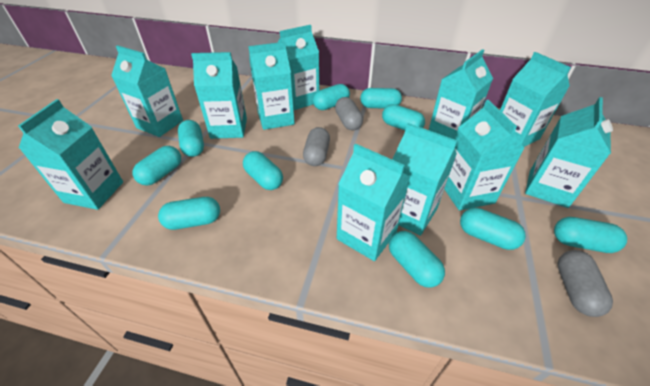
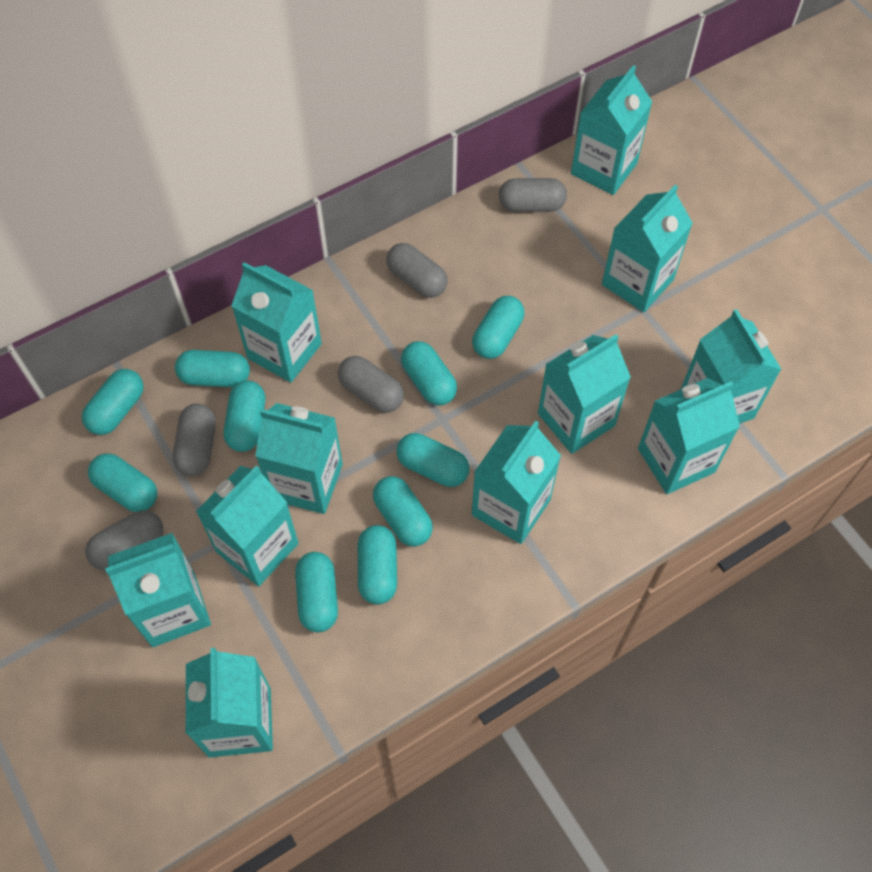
grey capsule: [303,127,330,166] [335,97,363,130] [558,250,613,317] = 3 -> [85,510,163,570] [173,404,216,476] [338,356,404,413] [386,243,447,298] [499,178,567,212] = 5

